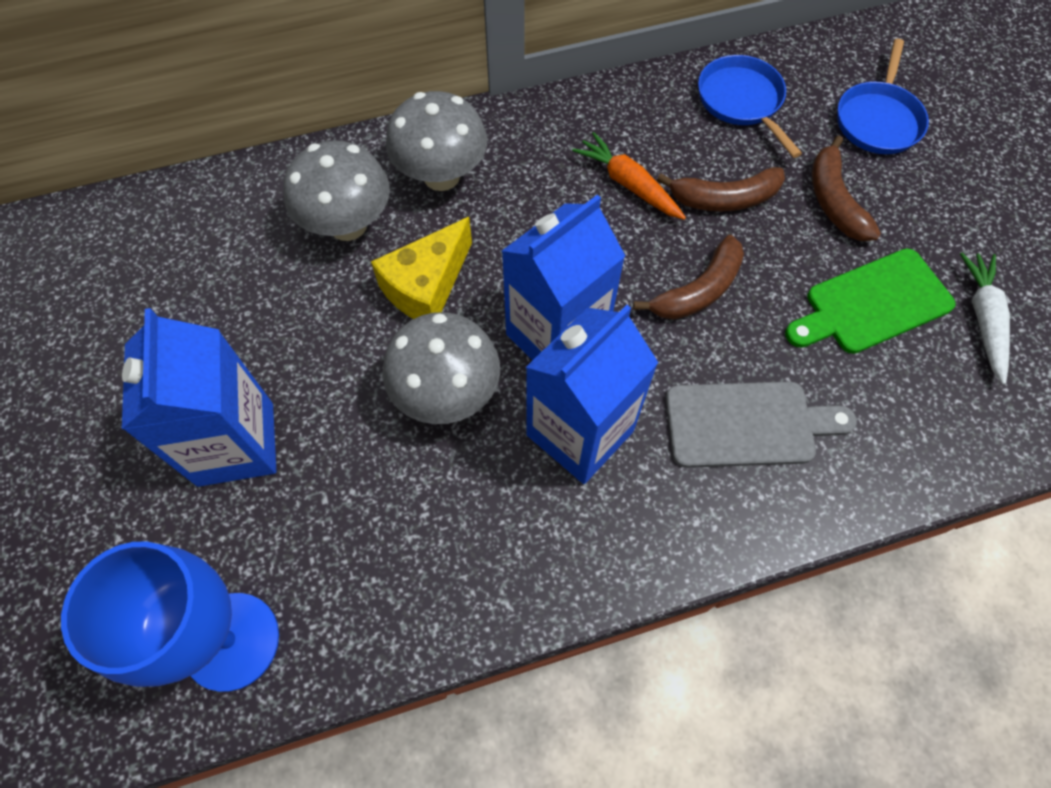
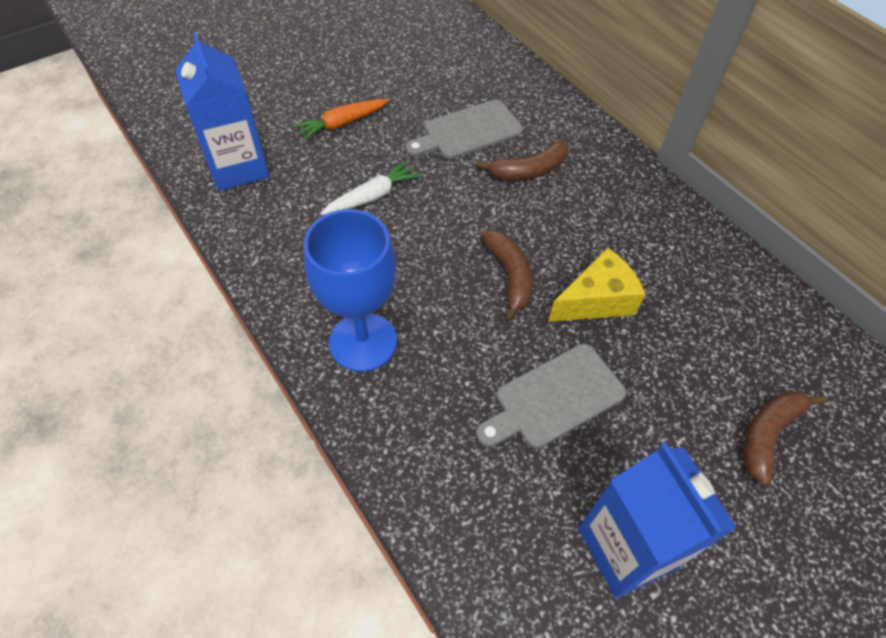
blue carton: [122,308,276,487] [502,194,625,361] [526,305,658,484] = 3 -> [175,32,270,191] [579,443,737,598] = 2
blue pan: [698,55,802,158] [837,39,929,154] = 2 -> none = 0
green cutting board: [785,249,955,354] = 1 -> none = 0
grey cutting board: [666,382,857,468] = 1 -> [405,100,523,159] [476,344,627,448] = 2
grey mushroom: [283,140,390,241] [383,312,500,424] [386,91,487,191] = 3 -> none = 0

